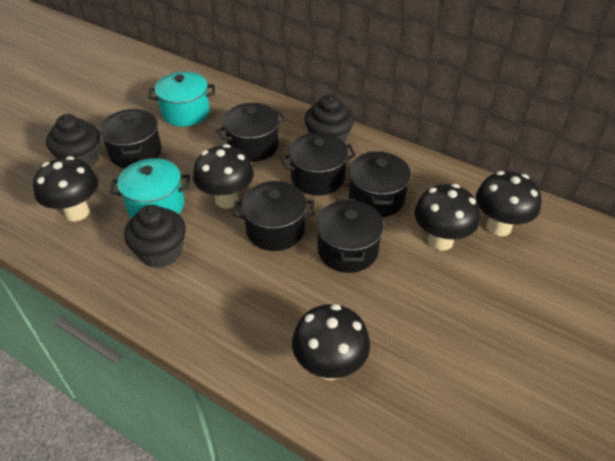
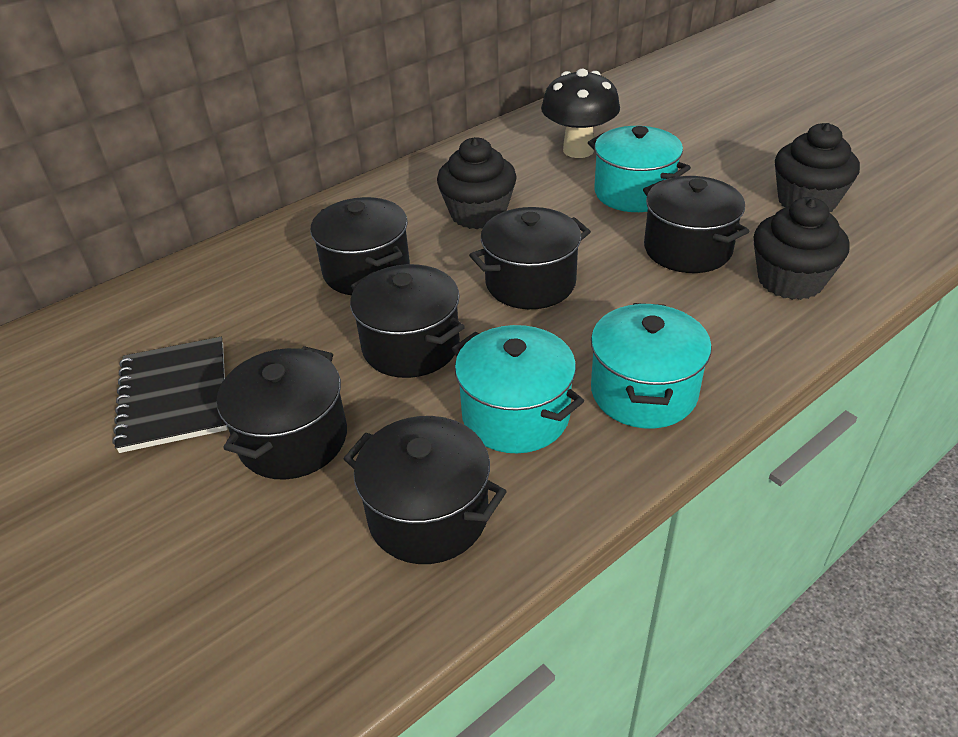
black mushroom: [33,156,98,222] [193,144,254,209] [292,304,370,380] [414,184,480,251] [476,171,541,237] = 5 -> [541,69,620,158] = 1
black notebook: none = 0 -> [112,337,227,453] = 1
turquoise pot: [110,158,190,218] [148,72,215,127] = 2 -> [452,325,584,453] [588,126,691,212] [591,303,712,428] = 3

